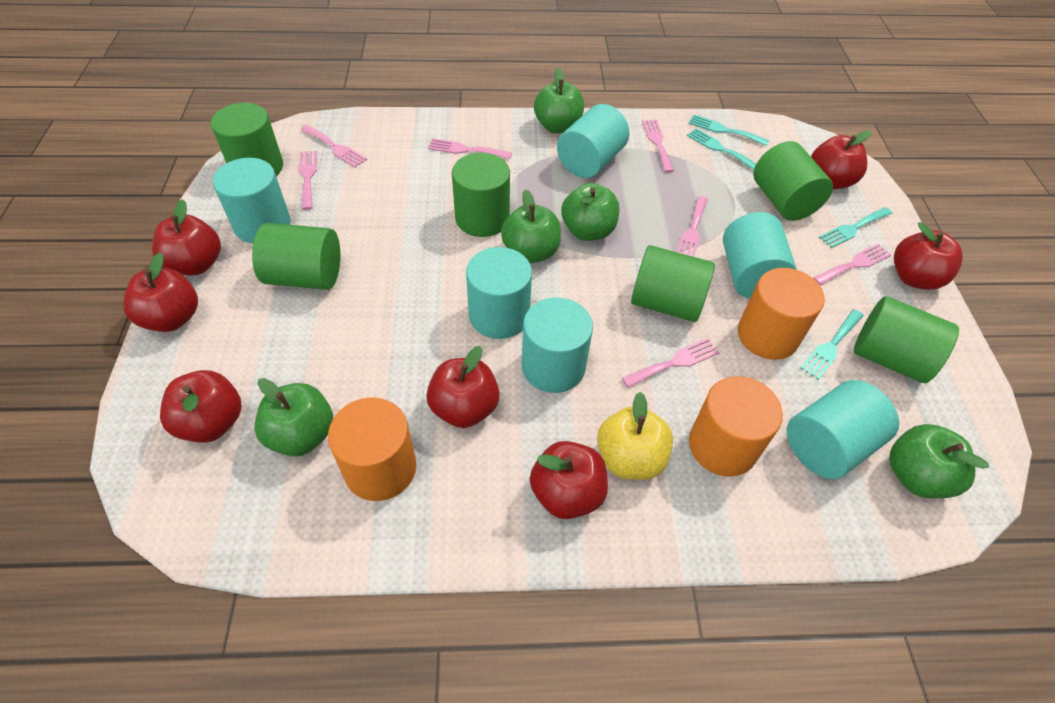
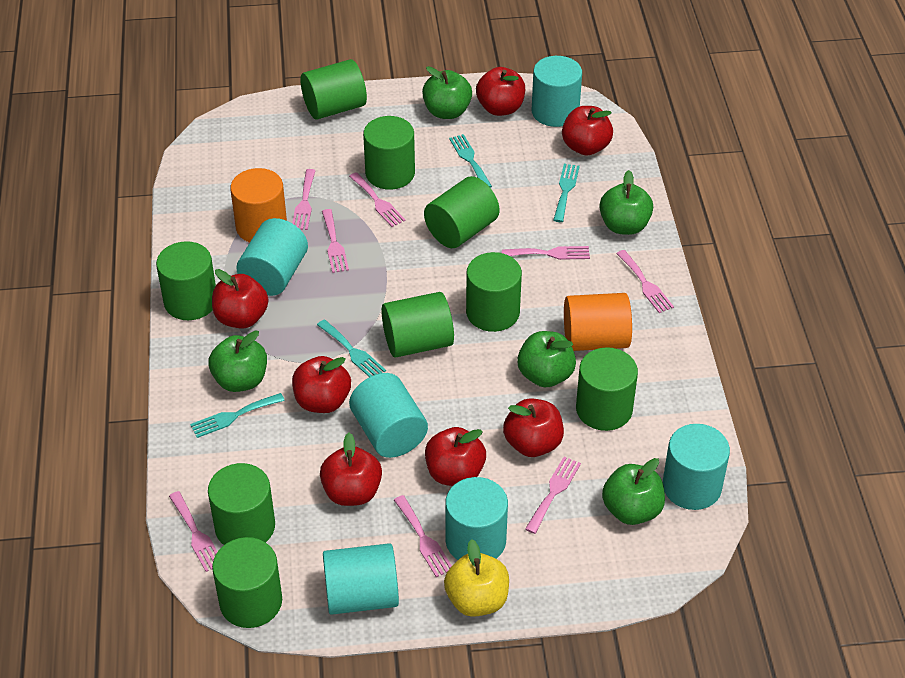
green cylinder: [211,103,283,176] [252,223,340,290] [452,153,510,237] [631,245,715,322] [753,141,833,221] [854,296,959,383] = 6 -> [156,241,216,320] [208,463,275,545] [212,537,282,628] [301,59,367,119] [363,116,415,190] [381,292,454,358] [424,176,500,248] [466,252,522,332] [576,347,638,431] = 9
orange cylinder: [328,397,416,501] [689,376,783,477] [738,268,825,360] = 3 -> [230,168,287,243] [564,293,632,351] = 2
pink fork: [299,151,317,210] [301,125,367,168] [428,138,512,159] [622,338,719,388] [642,120,674,173] [677,196,708,257] [813,244,891,285] = 7 -> [169,491,217,572] [292,169,316,230] [322,209,349,273] [349,172,406,227] [394,495,452,577] [502,246,590,260] [525,456,581,534] [616,250,674,313] = 8

